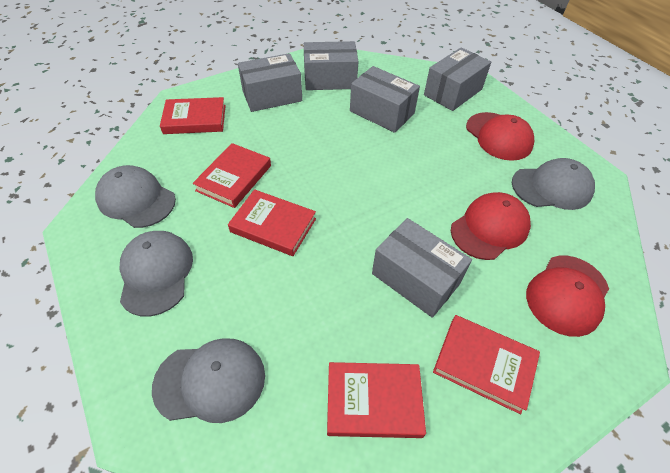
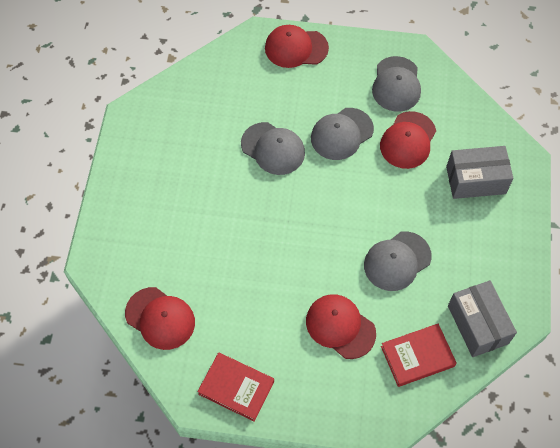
grey box: [238,53,302,112] [304,41,358,90] [350,66,420,133] [372,218,472,318] [424,47,491,111] = 5 -> [446,146,514,199] [448,280,517,357] = 2
red book: [160,97,226,134] [193,143,271,208] [228,189,316,256] [327,362,426,438] [433,315,540,414] = 5 -> [197,352,274,421] [381,324,457,387] = 2
red cap: [451,192,531,260] [466,112,534,161] [526,256,609,337] = 3 -> [125,287,195,350] [265,25,329,68] [306,294,376,359] [380,111,436,169] = 4

